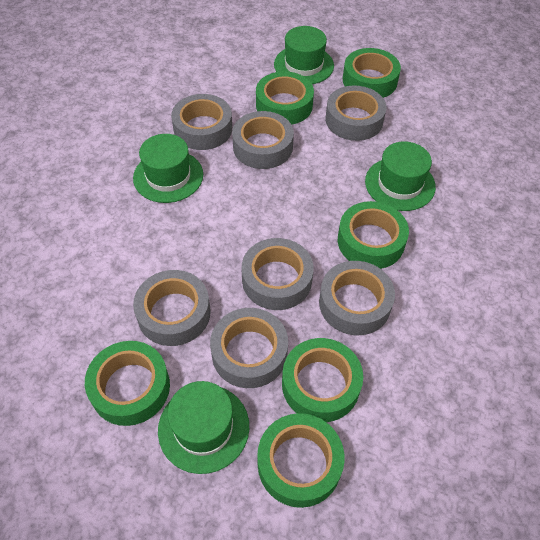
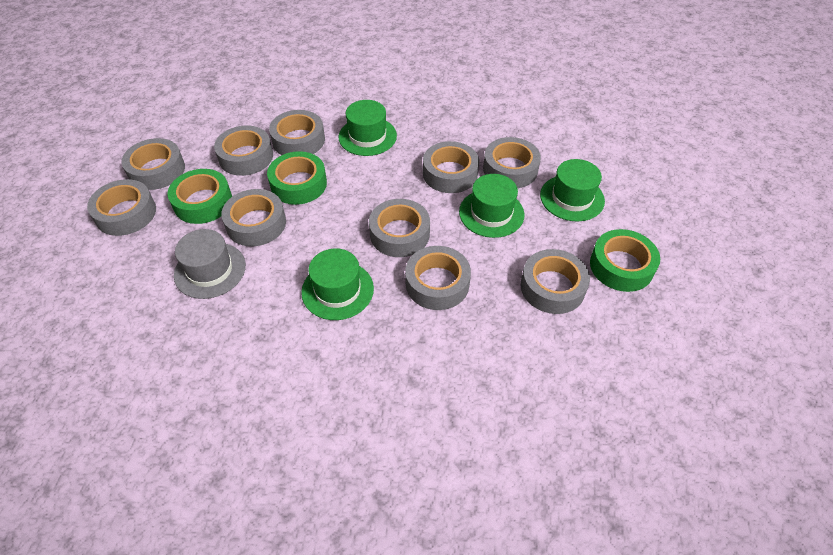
green tape: [85,341,170,426] [256,71,314,125] [257,413,345,508] [282,338,363,422] [338,201,409,269] [343,48,401,98] = 6 -> [168,169,232,224] [267,151,327,205] [590,229,660,292] = 3
grey hat: none = 0 -> [174,229,246,299] = 1
grey tape: [133,270,210,346] [171,94,232,150] [210,308,288,388] [232,111,294,169] [241,238,314,310] [319,261,395,335] [326,85,387,141] = 7 -> [87,179,156,236] [122,138,185,190] [214,125,273,176] [221,189,286,246] [269,110,325,155] [369,199,430,257] [405,246,471,310] [423,141,479,193] [483,137,541,188] [521,249,590,314] = 10

